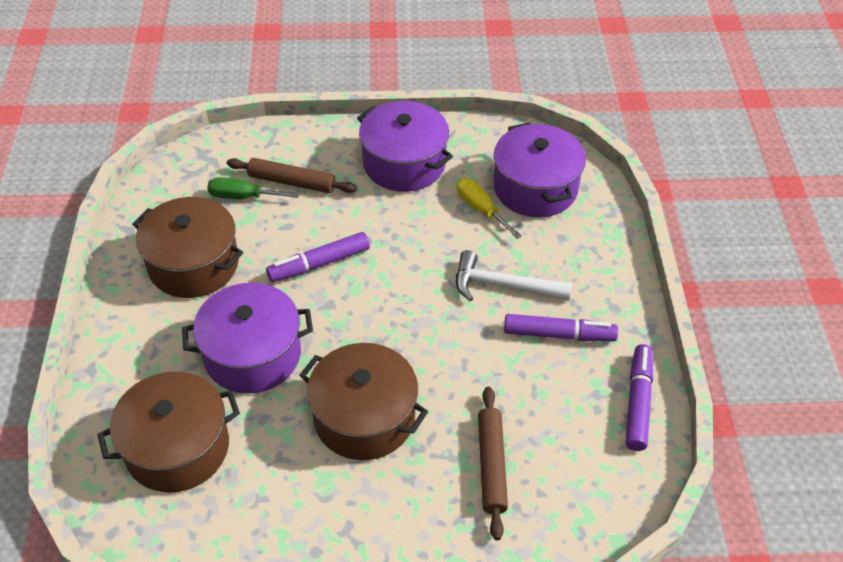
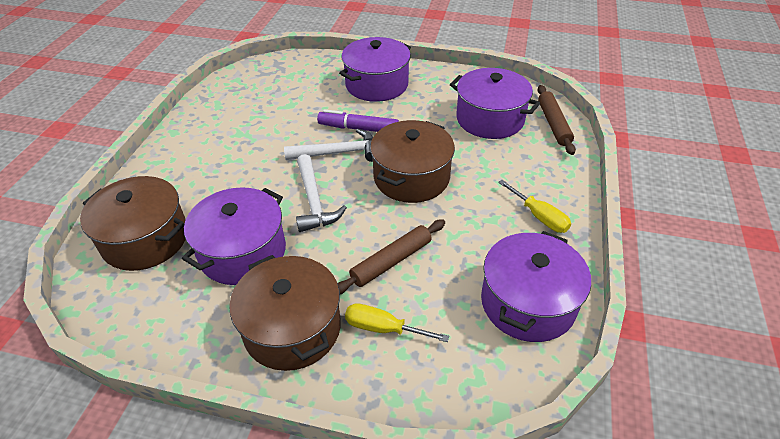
green screwdriver: [207,177,299,199] = 1 -> none = 0
purple marker: [266,232,370,282] [504,314,618,341] [626,344,653,451] = 3 -> [317,109,399,132] = 1
purple pot: [182,283,313,394] [357,101,453,192] [494,122,586,217] = 3 -> [182,187,286,285] [339,37,411,102] [450,68,540,139] [481,231,591,342] = 4
white hammer: [456,250,572,301] = 1 -> [284,129,373,162] [296,154,347,232] = 2
yellow screwdriver: [457,178,522,239] = 1 -> [345,303,449,342] [498,180,571,233] = 2

